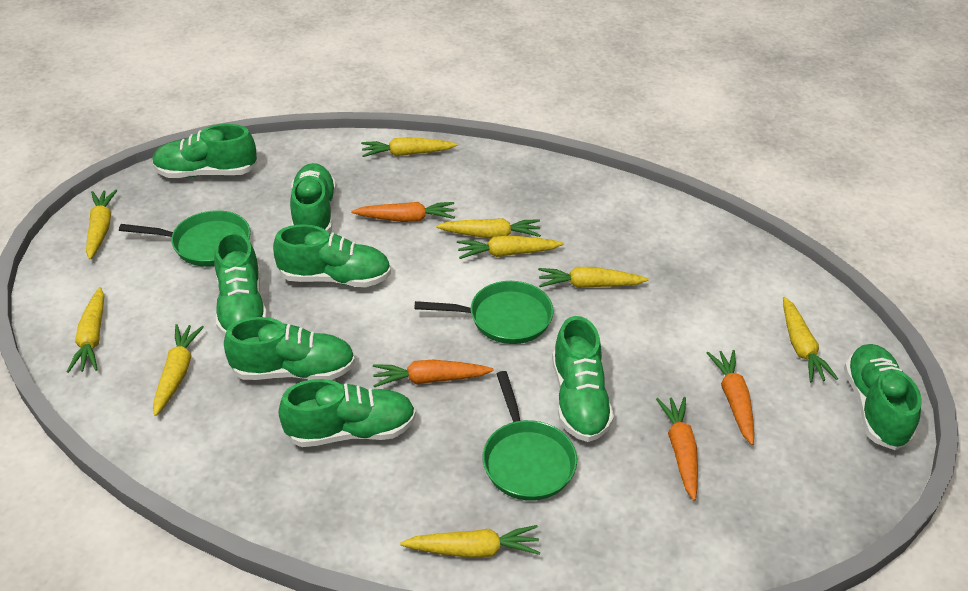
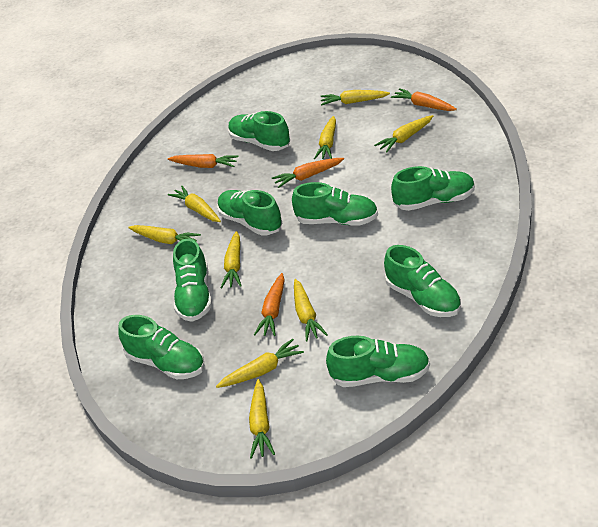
green pan: [119,210,251,267] [414,281,554,344] [483,371,577,501] = 3 -> none = 0

